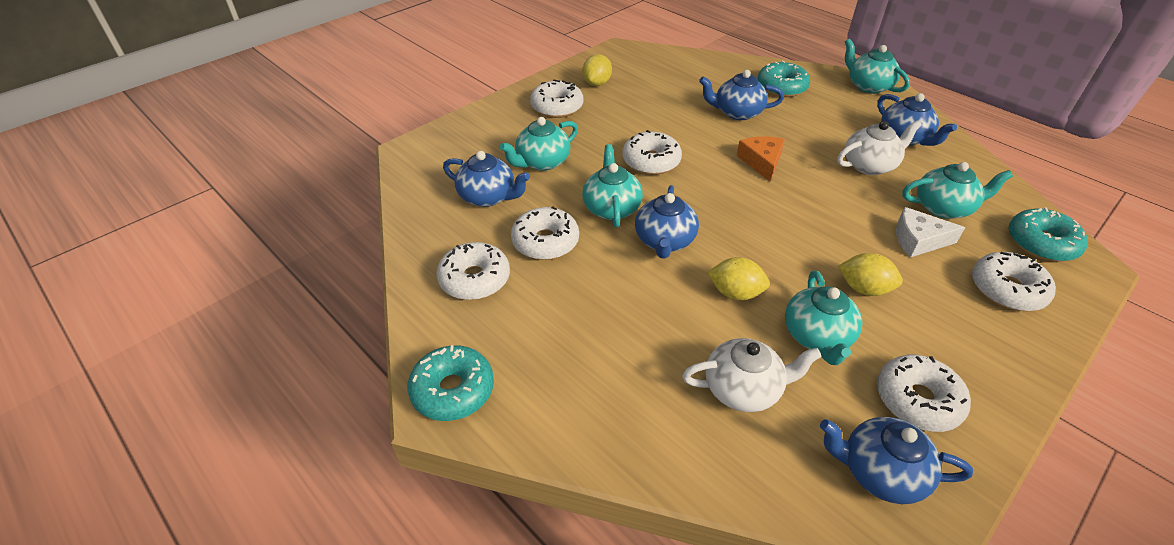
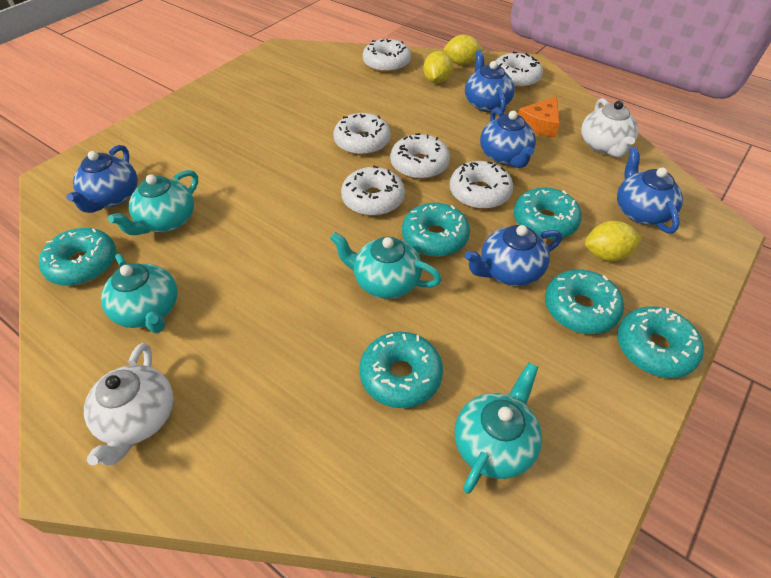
turquoise donut: [407,345,494,421] [757,60,810,97] [1009,207,1088,262] = 3 -> [39,228,116,286] [359,332,443,408] [402,203,470,257] [514,187,582,240] [545,269,624,334] [617,306,704,378] = 6
turquoise teapot: [500,117,578,171] [582,144,643,227] [785,270,862,365] [845,39,910,94] [902,162,1013,219] = 5 -> [101,254,178,333] [108,170,198,235] [330,232,442,299] [454,363,542,494] = 4
white cheese: [896,207,965,257] = 1 -> none = 0

